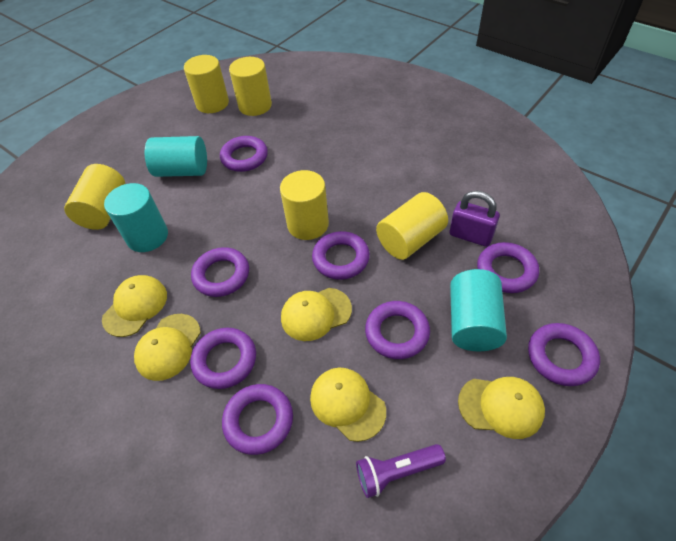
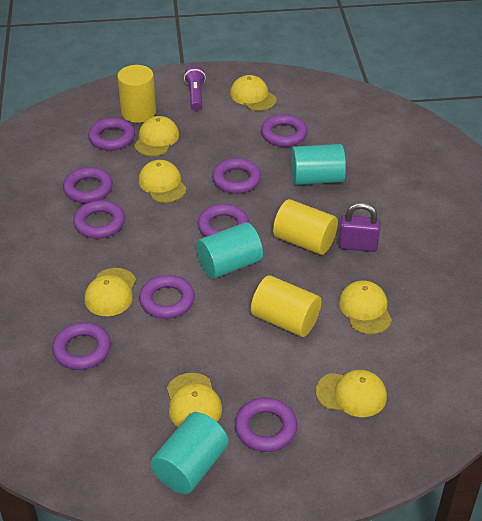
purple ring: [190,328,256,389] [191,247,249,297] [220,136,268,172] [222,384,293,455] [312,231,370,280] [365,301,430,359] [477,242,539,293] [528,323,600,386] = 8 -> [52,322,111,370] [63,167,113,203] [73,200,125,239] [88,118,135,151] [139,275,195,319] [198,204,249,237] [212,158,261,194] [235,398,297,452] [261,114,307,147] = 9
yellow cap: [102,275,167,337] [134,314,201,381] [281,288,352,341] [310,368,386,442] [458,377,545,439] = 5 -> [84,268,136,316] [134,116,179,156] [139,160,187,203] [167,373,222,427] [230,75,277,111] [316,370,387,417] [339,280,392,335] = 7
yellow cylinder: [64,164,125,230] [184,55,229,113] [229,57,272,116] [280,170,329,240] [376,192,448,260] = 5 -> [117,65,156,123] [251,275,321,337] [273,199,338,255] = 3

